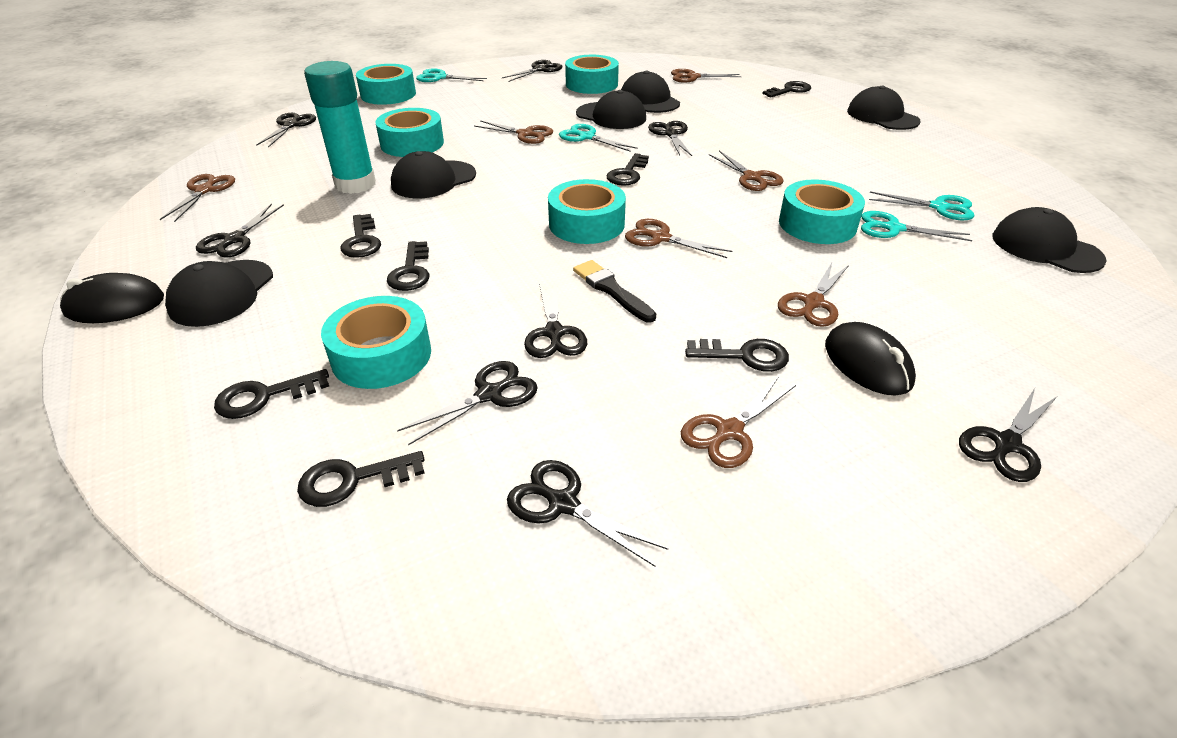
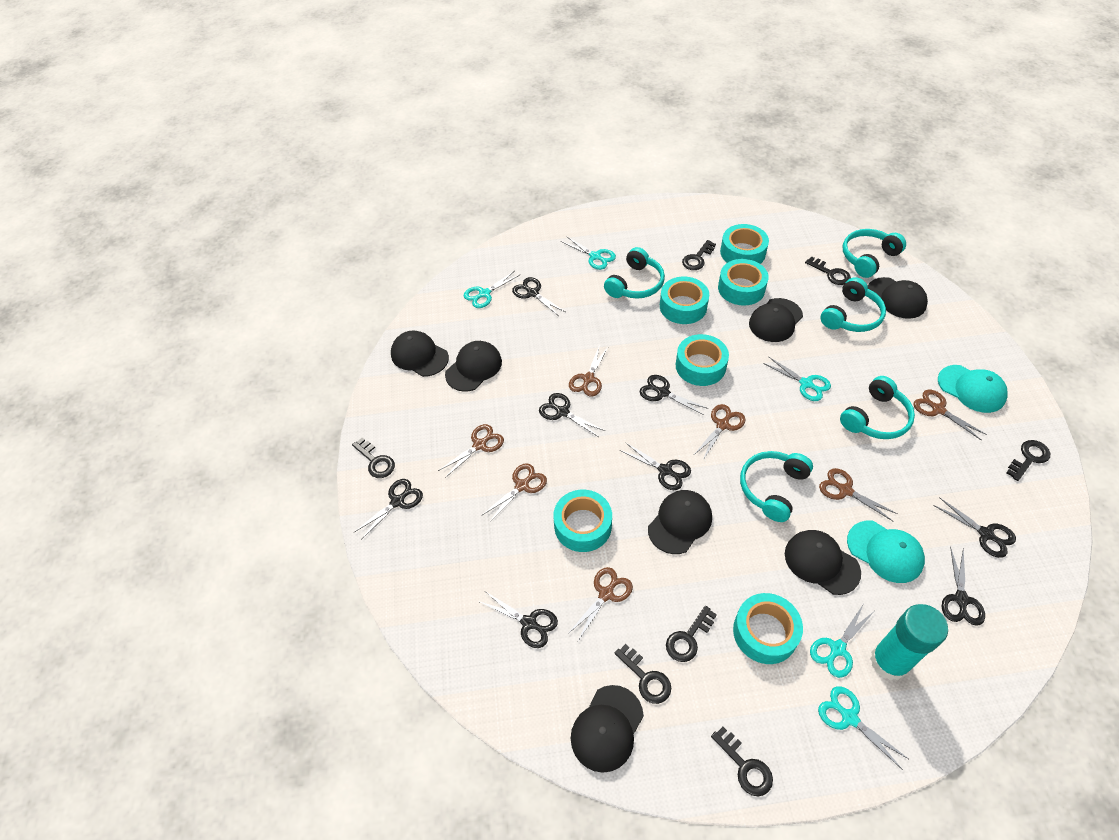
black brush: [573,260,656,322] = 1 -> none = 0
black cap: [165,260,273,327] [391,151,476,198] [576,90,646,129] [621,71,680,113] [847,86,920,130] [992,207,1107,273] = 6 -> [391,331,449,377] [445,341,502,392] [571,685,644,773] [648,490,712,554] [749,298,803,342] [785,530,861,595] [868,277,928,319] = 7
black mouse: [60,273,164,323] [825,322,916,396] = 2 -> none = 0
turquoise cap: none = 0 -> [847,521,925,583] [938,365,1008,413] = 2
turquoise headphones: none = 0 -> [604,247,665,299] [740,451,813,522] [821,277,886,332] [840,376,915,439] [843,229,906,278] = 5
turquoise scissors: [416,69,487,82] [559,124,637,151] [861,211,972,241] [869,192,974,220] = 4 -> [464,271,520,308] [561,236,616,270] [763,357,831,401] [810,605,874,678] [818,686,910,770] = 5

